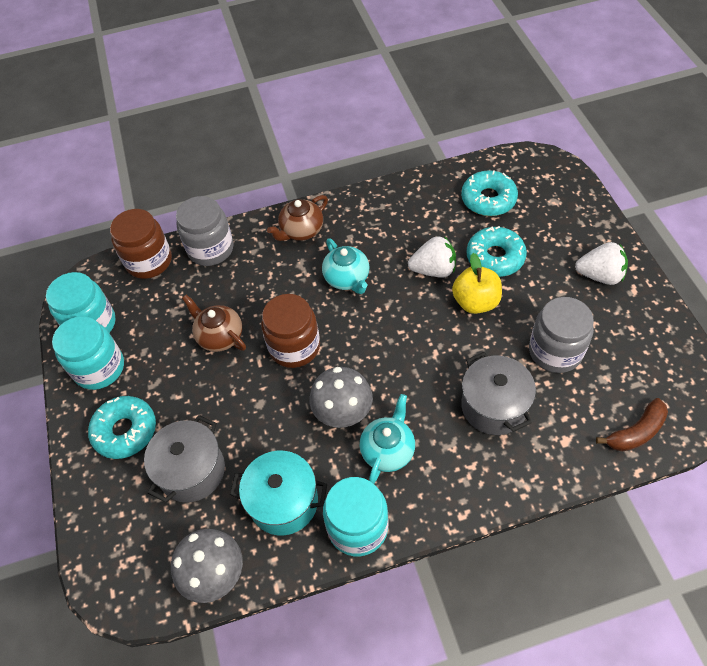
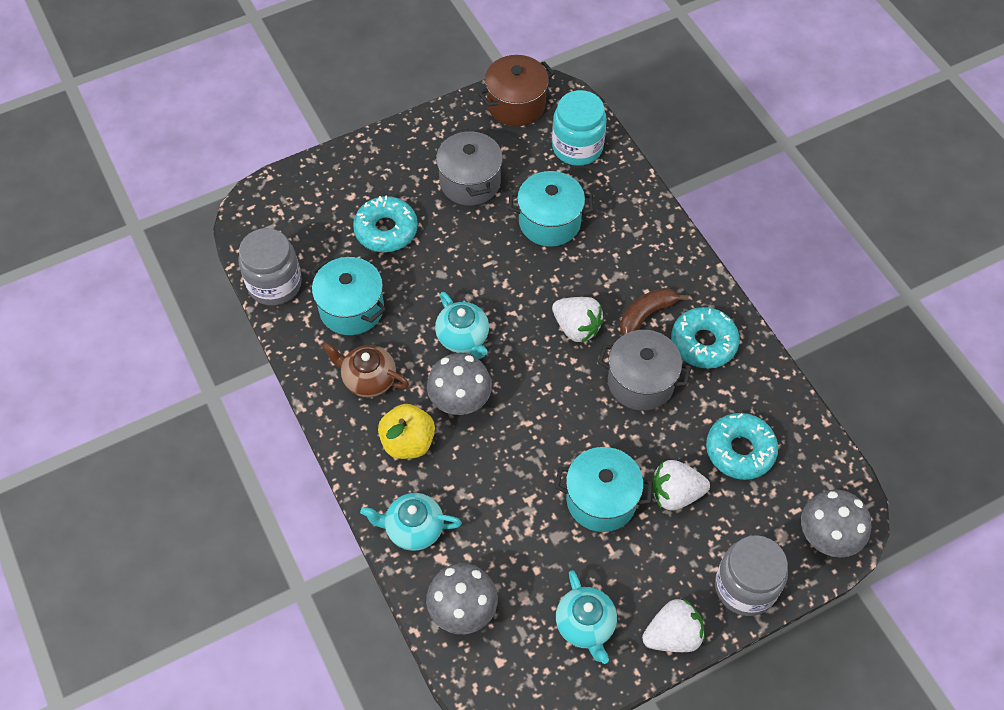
brown jar: [110,209,172,279] [261,294,320,368] = 2 -> none = 0
brown pot: none = 0 -> [478,55,555,126] = 1
brown teapot: [182,295,246,352] [267,195,328,241] = 2 -> [322,342,409,397] = 1
grey mushroom: [171,529,243,603] [309,367,373,428] = 2 -> [426,563,498,634] [427,353,492,415] [801,489,871,558] = 3
turquoise jar: [46,272,116,333] [52,316,124,390] [323,477,389,556] = 3 -> [552,90,607,166] = 1
turquoise pot: [230,451,327,536] = 1 -> [311,257,386,335] [509,171,593,247] [555,447,653,532] = 3
turquoise teapot: [322,238,369,294] [360,394,415,484] = 2 -> [360,493,462,551] [435,292,489,359] [556,570,617,664] = 3
white strawberry: [408,236,456,278] [575,242,628,285] = 2 -> [552,297,604,343] [642,599,705,652] [652,460,710,511] = 3

